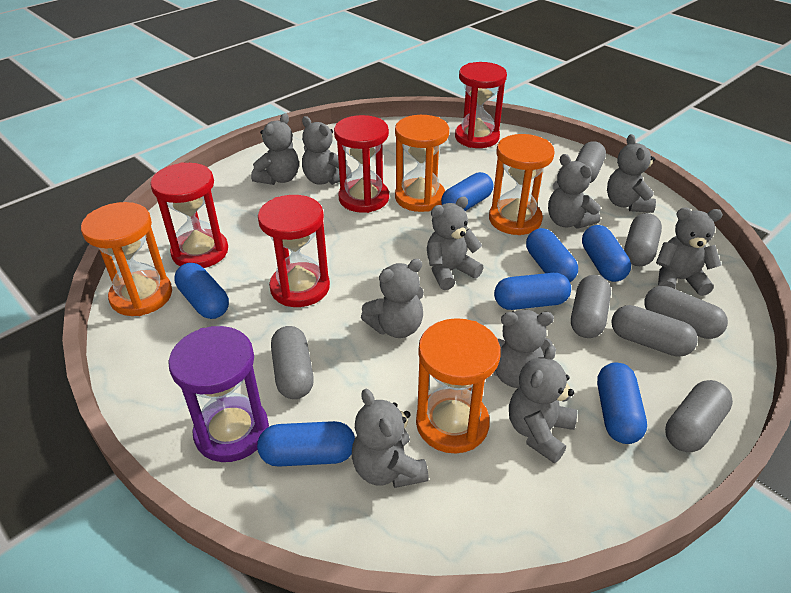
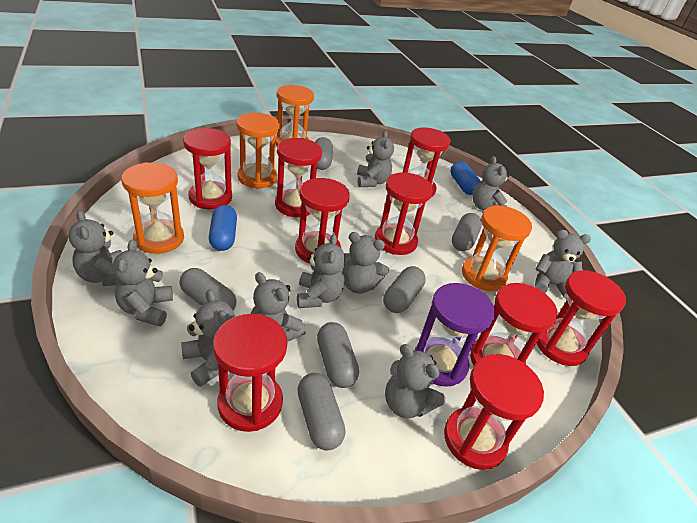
blue capsule: [174,263,229,319] [257,421,355,467] [441,172,493,211] [494,273,571,310] [526,228,578,282] [582,225,631,282] [597,362,647,444] = 7 -> [209,205,237,251] [450,161,480,195] = 2
grey capsule: [271,326,314,399] [571,275,611,338] [575,141,606,183] [611,305,698,357] [624,213,662,266] [644,286,728,339] [665,380,733,452] = 7 -> [179,268,236,311] [297,373,345,450] [315,137,333,170] [317,322,359,388] [383,266,426,313] [452,213,482,251] = 6
red hourglass: [150,163,228,268] [258,195,330,307] [334,115,389,213] [455,62,507,148] = 4 -> [183,128,232,209] [213,314,287,432] [275,138,322,217] [295,178,350,263] [375,172,433,255] [402,128,450,197] [444,354,544,470] [470,283,558,366] [536,270,626,366] = 9

